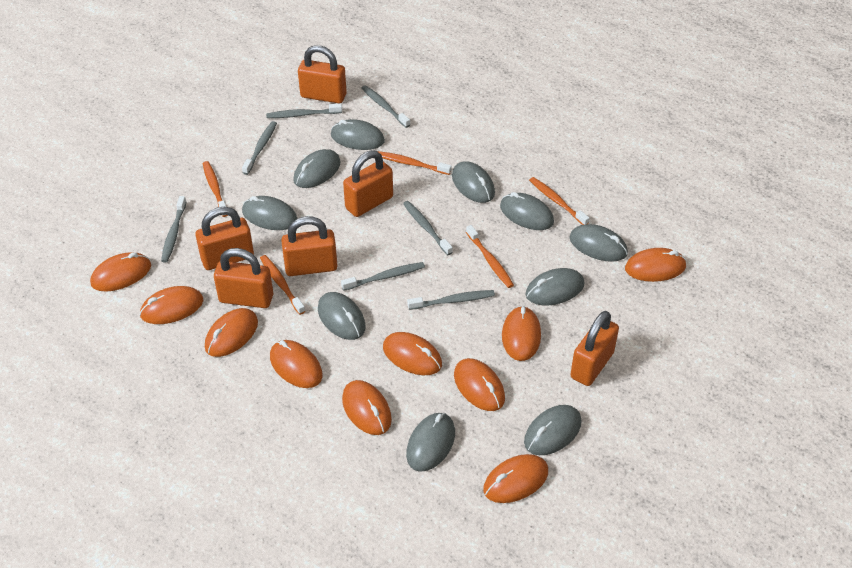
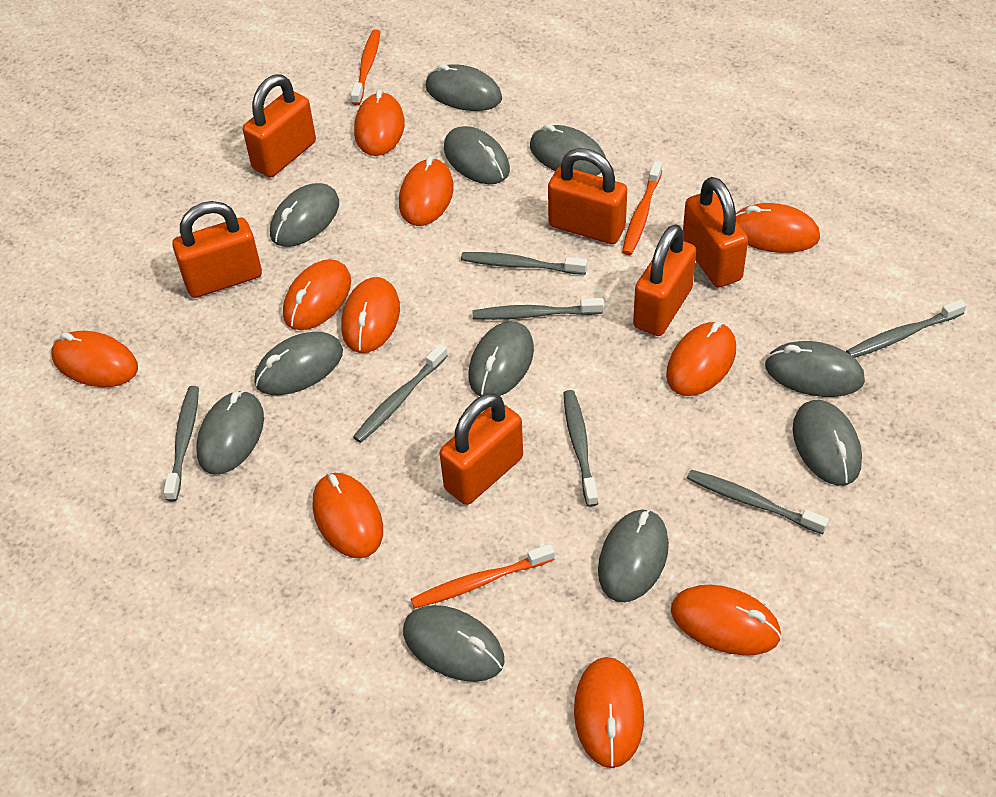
grey mouse: [242,196,297,230] [293,149,341,188] [318,292,366,340] [331,119,385,150] [406,413,455,472] [452,161,495,203] [500,192,554,230] [524,405,582,455] [525,268,585,305] [569,224,628,262] = 10 -> [196,390,264,474] [254,332,343,395] [270,183,339,247] [403,605,505,682] [426,64,502,111] [444,126,510,184] [468,321,534,396] [530,124,606,176] [598,509,669,602] [765,341,865,397] [793,400,862,486] = 11
orange toothbrush: [203,161,228,217] [260,255,305,315] [378,151,451,175] [466,225,514,288] [529,177,590,225] = 5 -> [351,29,380,105] [411,544,555,609] [622,161,662,255] = 3

